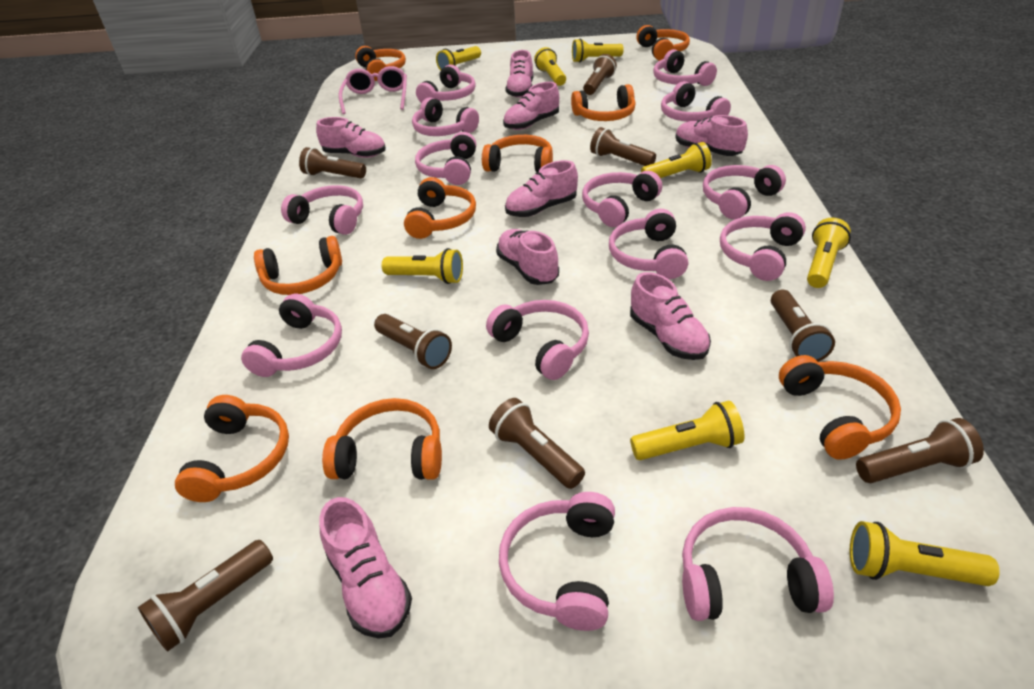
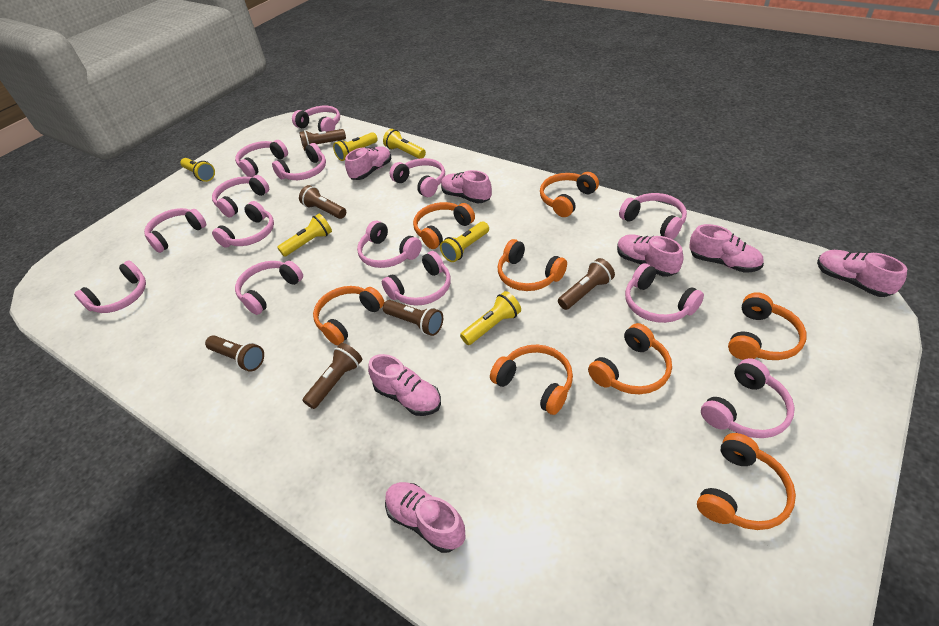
brown flashlight: [138,540,273,652] [299,147,366,178] [374,314,452,369] [489,398,585,489] [583,54,617,95] [590,127,656,166] [771,290,835,362] [856,418,984,483] = 8 -> [205,335,264,372] [299,129,346,151] [299,185,346,219] [302,343,362,409] [383,300,443,336] [558,258,615,310] = 6
orange headphones: [175,395,289,502] [254,236,342,295] [322,398,442,480] [355,46,406,81] [404,177,476,239] [482,135,553,172] [571,84,636,121] [636,25,690,61] [779,355,901,460] = 9 -> [313,286,384,345] [413,202,475,249] [490,345,573,415] [498,239,567,291] [540,172,599,217] [588,323,672,394] [697,433,796,530] [728,292,807,360] = 8
pink glasses: [339,66,407,114] = 1 -> none = 0
pink shoe: [316,117,386,158] [319,497,412,639] [496,229,559,285] [503,82,559,130] [505,50,534,98] [505,160,578,217] [630,272,711,360] [675,115,748,156] = 8 -> [345,146,391,180] [368,354,441,416] [385,482,465,553] [441,170,492,203] [617,234,684,277] [689,224,764,273] [817,250,907,297] = 7
yellow flashlight: [382,248,463,284] [436,46,481,70] [534,47,566,86] [572,38,624,63] [630,401,744,460] [641,142,712,178] [807,218,851,288] [850,521,999,586] = 8 -> [180,158,215,182] [277,214,332,257] [333,132,378,161] [383,129,426,159] [440,222,489,262] [460,291,521,345] = 6

